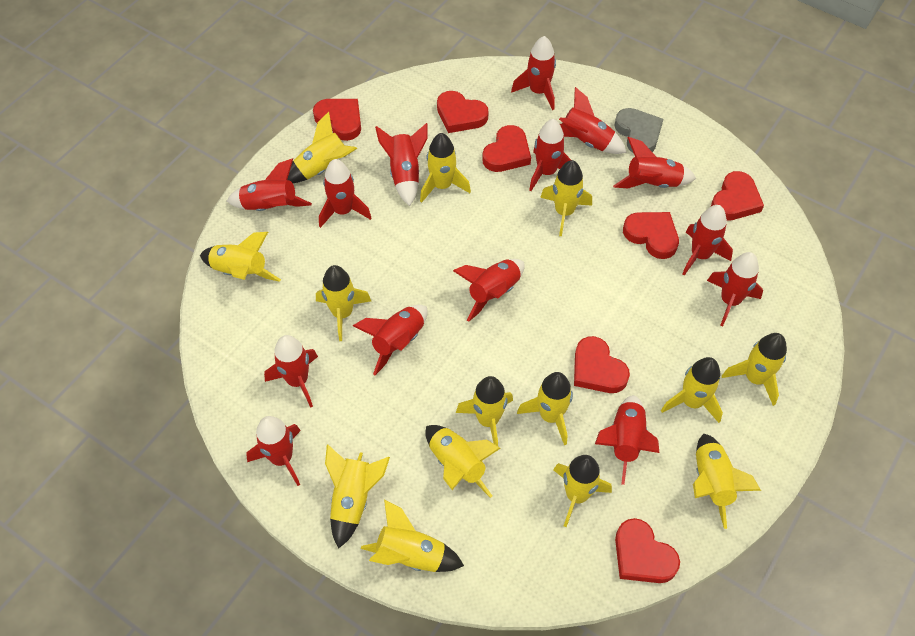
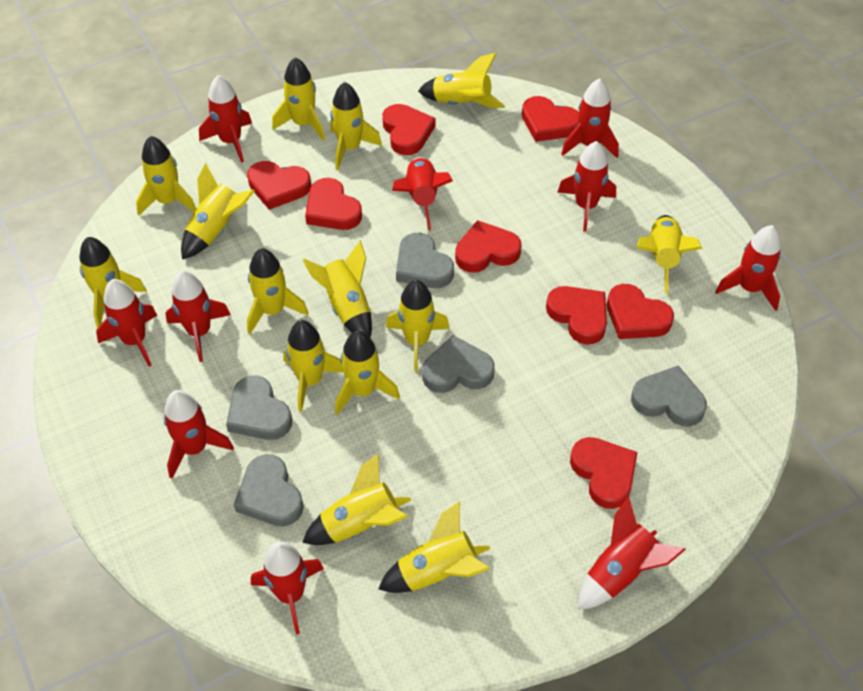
grey heart: [614,108,663,153] = 1 -> [226,375,292,440] [234,454,304,527] [396,233,454,288] [422,335,495,393] [631,365,707,427] = 5
red heart: [313,99,361,141] [437,91,489,133] [482,125,531,172] [574,336,630,393] [615,518,680,583] [623,212,679,259] [711,171,764,221] = 7 -> [247,161,311,210] [305,178,362,230] [382,104,435,155] [455,220,522,273] [522,96,579,142] [546,286,607,345] [570,437,638,509] [607,284,674,339] = 8
red rocket: [227,159,312,211] [246,416,301,486] [264,335,318,408] [319,159,371,228] [353,305,428,375] [375,123,427,206] [453,259,525,322] [511,36,556,110] [529,119,571,191] [559,87,627,154] [595,395,659,485] [613,137,696,188] [682,205,733,276] [707,252,763,326] = 14 -> [96,279,158,366] [164,390,234,479] [166,270,231,362] [199,75,252,163] [251,541,324,634] [392,157,453,230] [557,141,616,232] [561,79,619,158] [578,497,686,610] [715,225,781,311] = 10

